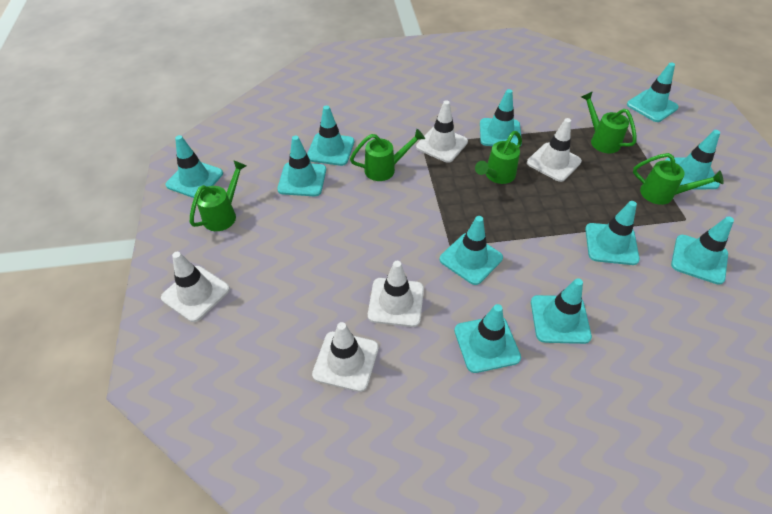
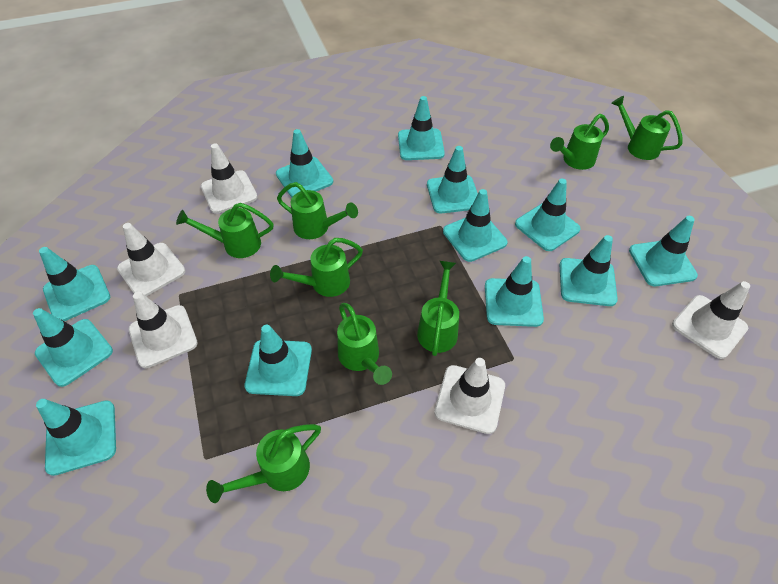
green watering can: [190,161,247,231] [350,129,425,181] [475,131,522,184] [581,91,636,153] [633,153,724,205] = 5 -> [176,203,274,258] [206,424,321,503] [270,238,363,297] [277,182,358,239] [337,303,392,385] [417,261,459,356] [550,114,609,170] [611,96,682,160] = 8
turquoise traffic cone: [166,135,223,198] [277,136,326,196] [307,105,354,166] [440,216,503,285] [454,304,521,373] [480,89,522,146] [531,278,592,344] [585,201,640,265] [627,63,679,122] [665,130,720,189] [671,216,734,285] = 11 -> [33,308,113,387] [36,399,116,476] [39,247,110,321] [245,325,312,396] [276,129,333,197] [398,96,445,160] [427,146,478,213] [443,189,507,262] [485,256,544,327] [515,179,581,251] [560,235,618,306] [629,216,698,286] = 12

